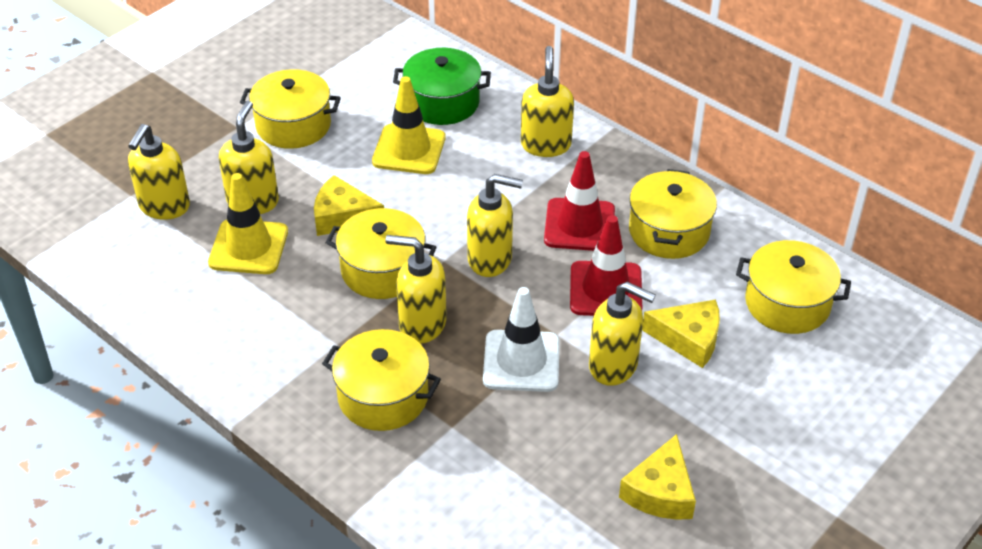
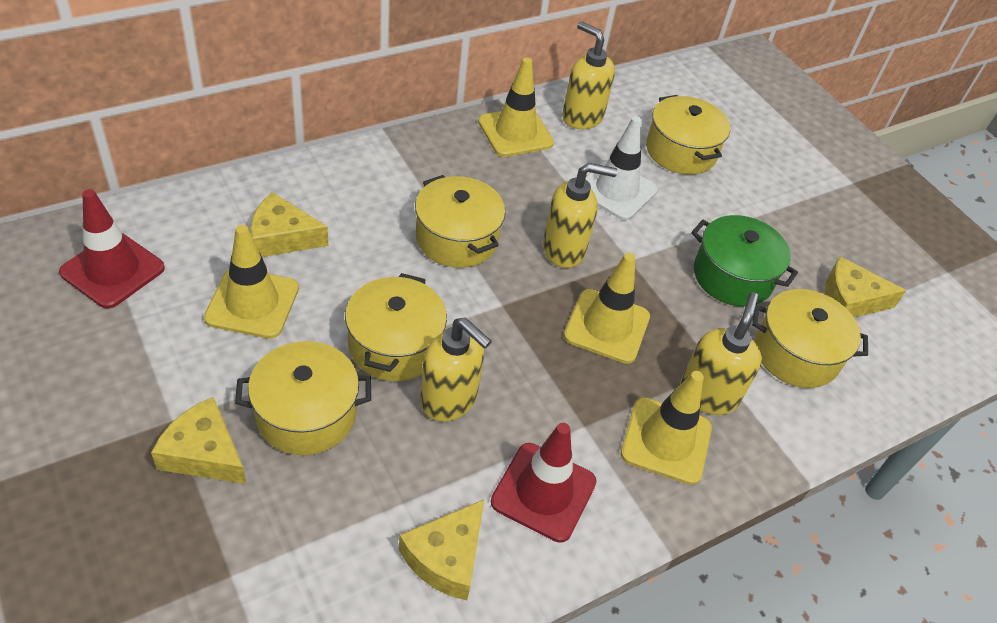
yellow cheese: [314,175,384,236] [619,434,696,520] [642,299,720,368] = 3 -> [151,397,246,484] [251,192,328,257] [399,499,484,600] [825,256,906,317] = 4
yellow soap dispenser: [128,124,190,220] [219,101,279,214] [385,235,447,344] [467,174,523,277] [521,46,574,157] [589,282,656,386] = 6 -> [420,318,492,422] [543,163,617,268] [562,21,615,129] [680,292,762,415] = 4
yellow traffic cone: [208,173,288,274] [372,76,445,174] = 2 -> [204,225,299,339] [478,58,554,157] [564,253,650,364] [621,371,712,485] = 4

